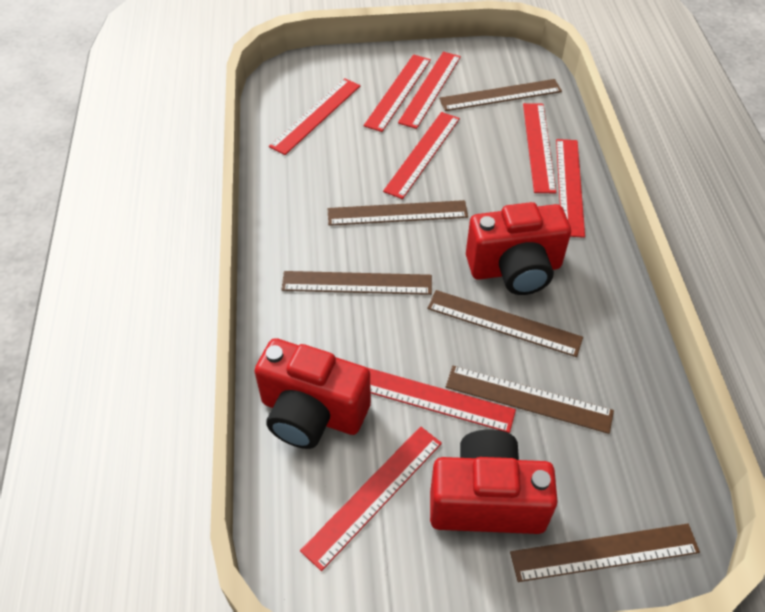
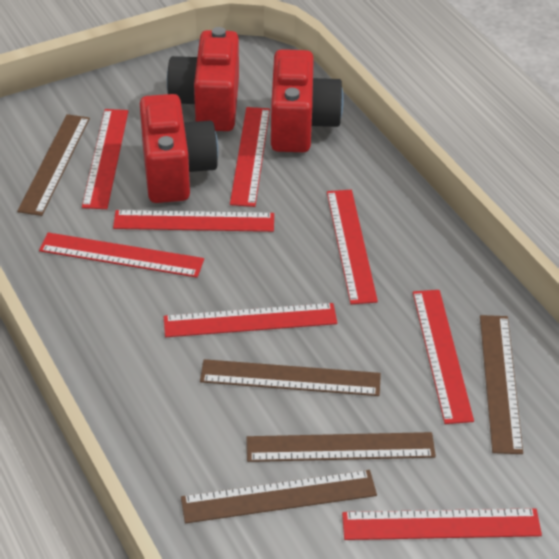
brown ruler: [281,271,432,295] [328,200,468,226] [427,290,583,357] [439,79,562,111] [446,366,614,434] [510,523,700,582] = 6 -> [17,114,90,216] [181,470,377,523] [200,359,381,396] [246,432,436,462] [480,315,523,454] = 5

